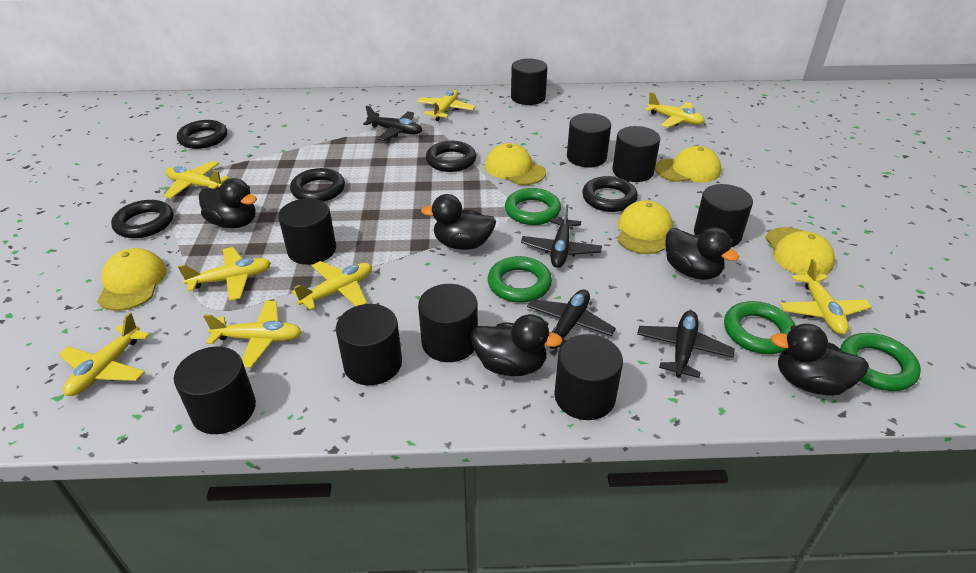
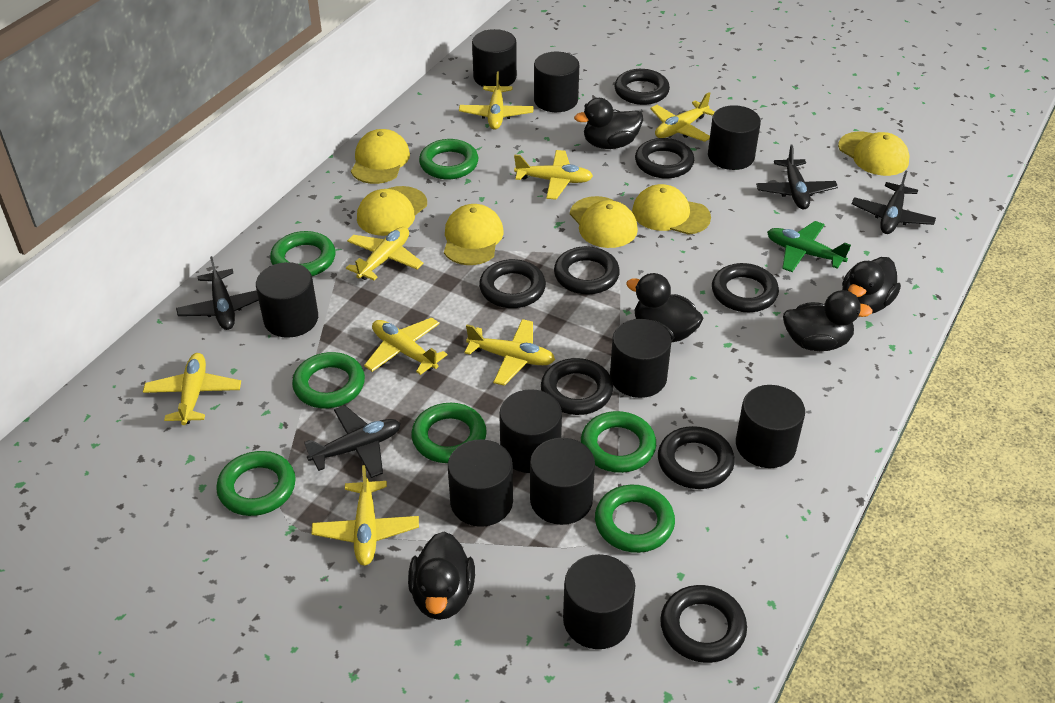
black cylinder: [174,346,256,434] [278,198,336,265] [336,304,402,385] [418,284,478,362] [511,58,547,105] [554,334,623,420] [567,113,611,167] [612,126,660,182] [694,184,753,247] = 9 -> [256,262,318,338] [448,439,513,527] [472,29,517,87] [499,389,562,473] [530,438,595,525] [534,52,579,112] [563,554,635,649] [610,319,672,398] [708,105,761,170] [736,385,805,468] = 10
black ring: [111,200,173,238] [177,120,227,149] [290,168,345,202] [426,141,476,172] [582,176,638,212] = 5 -> [479,259,546,308] [541,358,613,415] [554,246,620,294] [615,69,670,105] [635,138,694,179] [658,426,735,489] [660,585,747,663] [712,263,779,312] = 8
green plane: none = 0 -> [767,221,851,272] = 1
green ring: [488,256,552,303] [505,188,561,225] [724,301,796,354] [840,333,921,391] = 4 -> [216,451,296,516] [270,231,335,276] [292,352,365,408] [411,403,487,463] [419,139,478,179] [581,411,656,473] [595,485,675,553] = 7
yellow cap: [97,248,167,311] [485,143,546,185] [618,200,673,254] [655,146,721,182] [765,227,835,275] = 5 -> [351,129,410,184] [357,186,427,236] [444,204,504,265] [570,196,638,248] [632,184,711,235] [838,132,910,176] = 6

